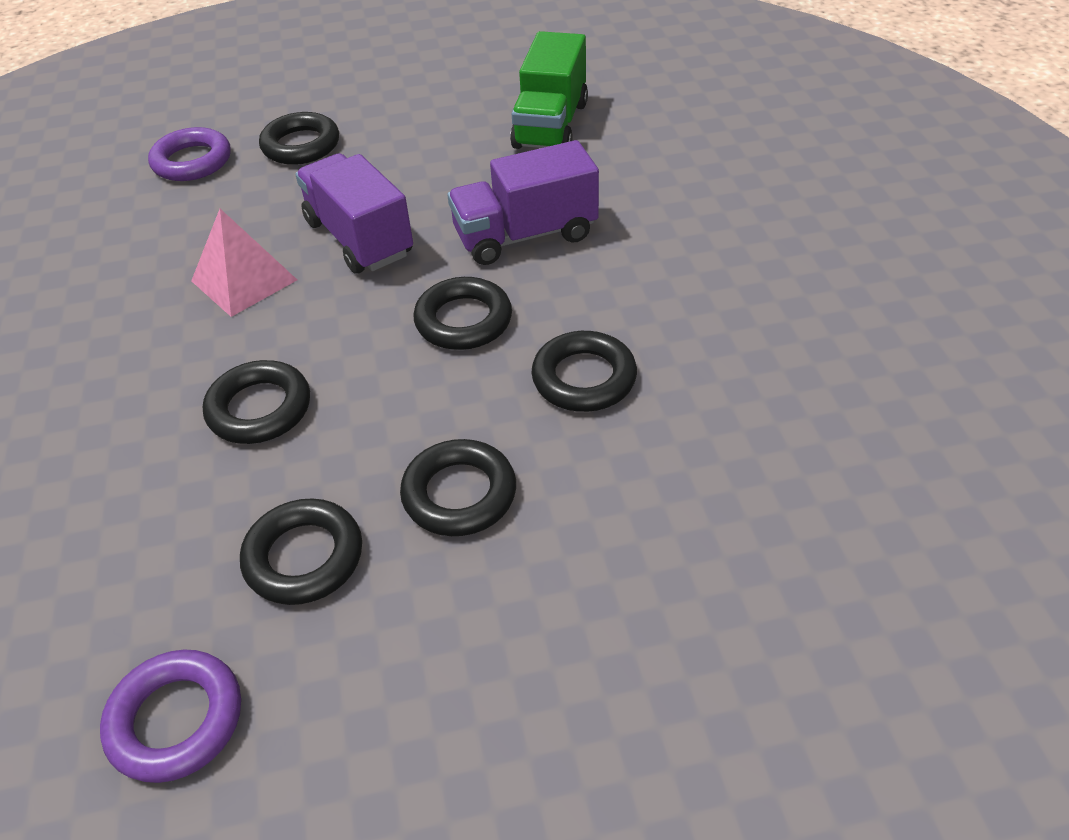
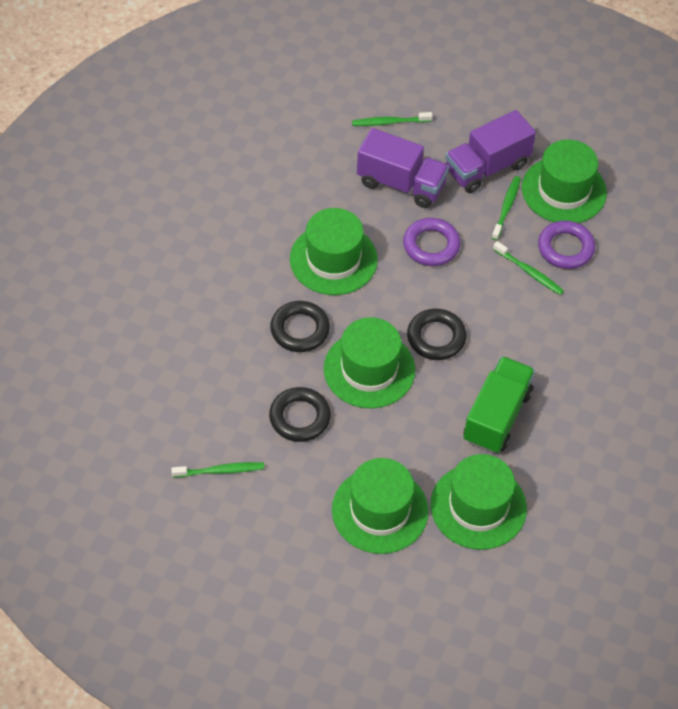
black ring: [203,360,310,444] [240,498,362,605] [259,112,339,165] [400,439,516,536] [414,277,512,350] [532,331,637,412] = 6 -> [269,387,331,442] [270,301,330,352] [407,308,467,360] = 3
green hat: none = 0 -> [290,208,378,295] [324,317,415,408] [332,458,429,554] [431,454,527,550] [522,140,607,223] = 5
green toothbrush: none = 0 -> [171,462,264,477] [352,112,432,126] [492,176,521,240] [493,241,564,295] = 4
pink pyramid: [191,209,297,317] = 1 -> none = 0

